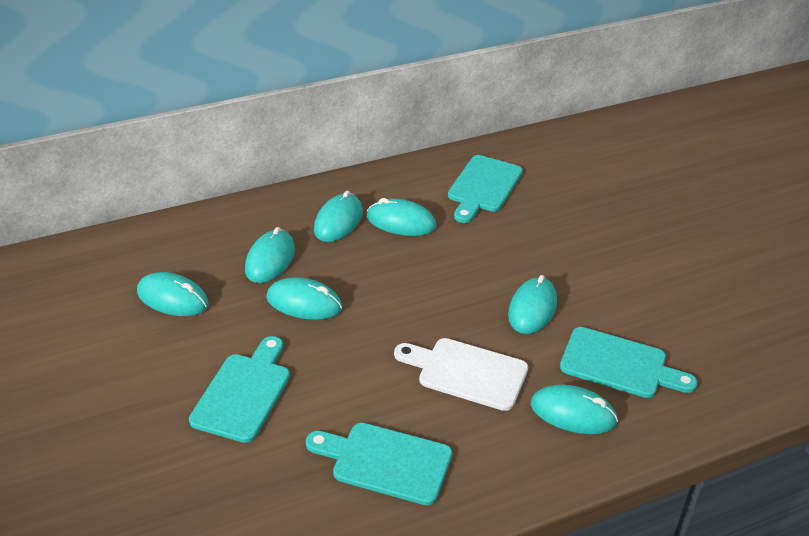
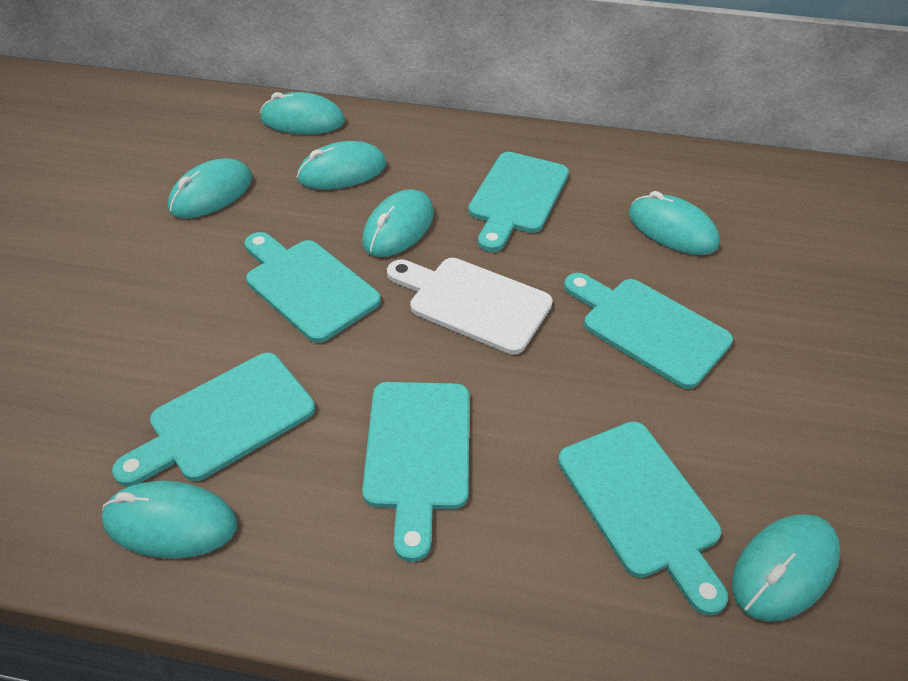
turquoise cutting board: [189,336,290,443] [306,423,452,505] [448,155,523,223] [560,327,698,398] = 4 -> [112,353,315,487] [245,232,381,343] [362,382,469,562] [468,152,569,252] [558,421,728,616] [564,273,733,389] = 6

